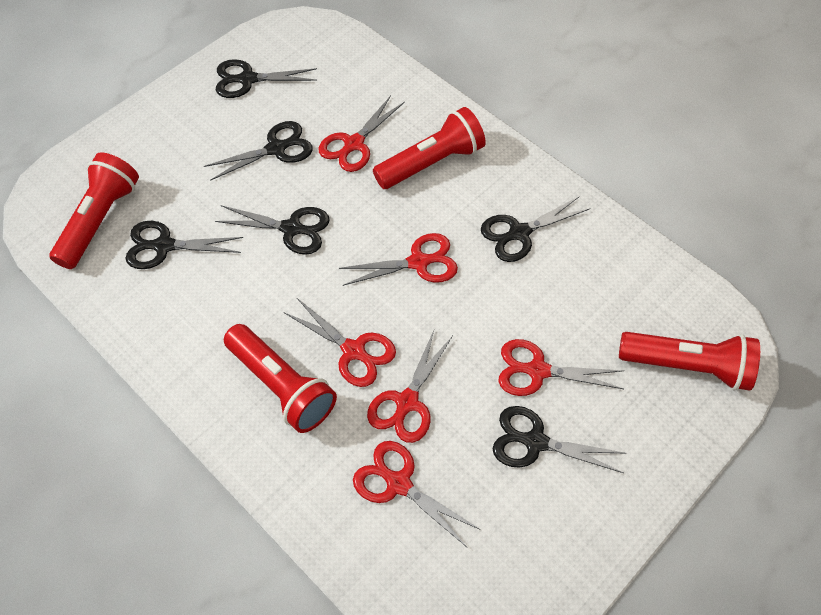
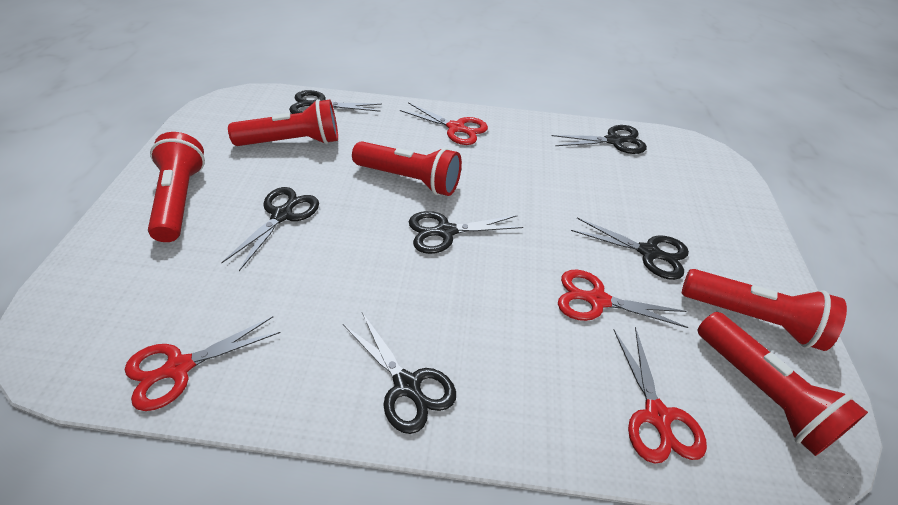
red flashlight: [50,152,139,269] [224,324,337,433] [373,107,486,189] [619,332,760,391] = 4 -> [148,132,205,242] [228,99,338,146] [352,141,462,196] [682,269,847,351] [697,312,868,456] = 5
red scissors: [285,298,396,387] [319,95,405,172] [339,233,458,286] [353,441,479,547] [367,330,453,443] [498,339,624,396] = 6 -> [125,316,281,411] [400,102,488,145] [558,270,688,328] [614,327,707,463] = 4

